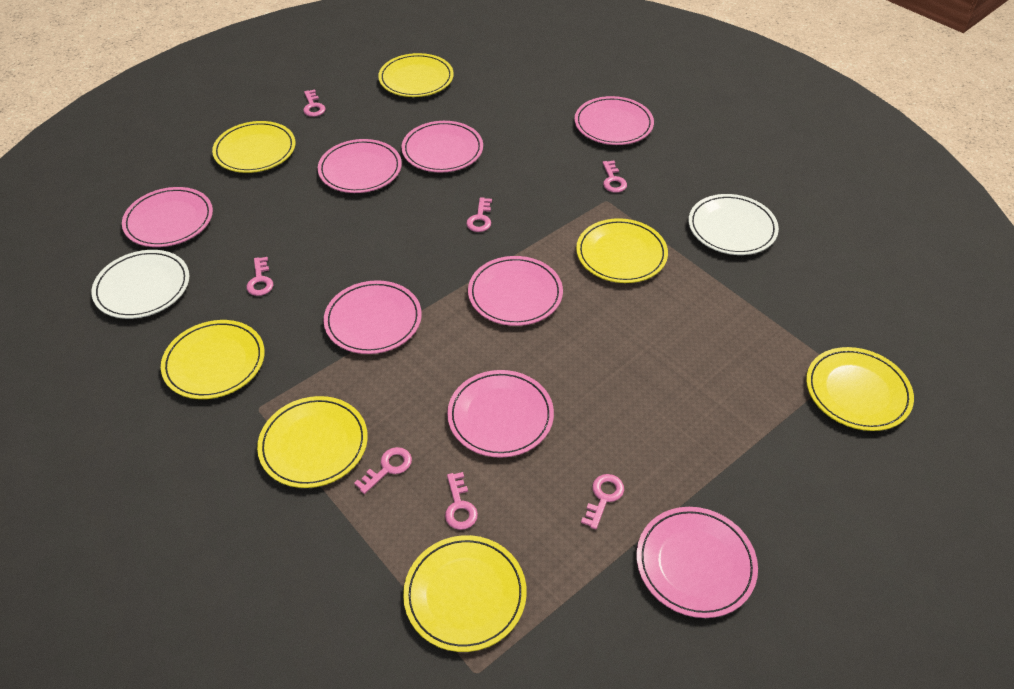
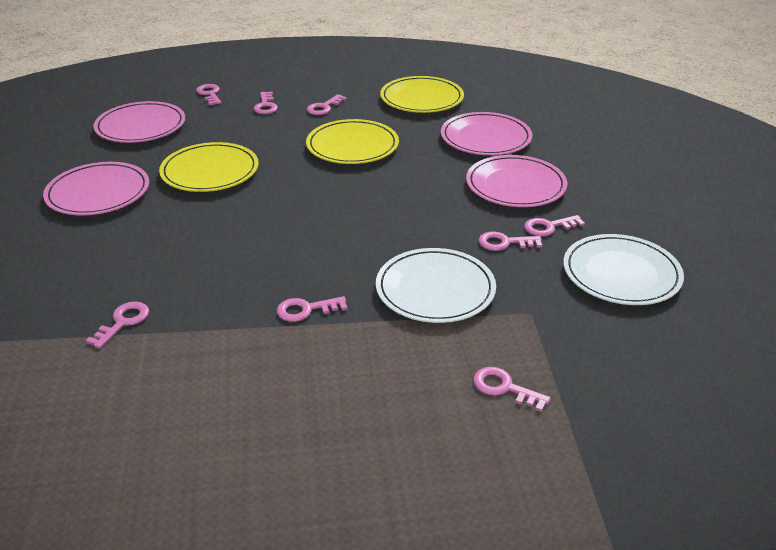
pink key: [246,257,273,296] [303,90,325,117] [354,447,412,494] [445,472,478,530] [466,197,492,232] [581,474,624,530] [602,161,627,193] = 7 -> [86,302,149,348] [196,84,222,105] [254,92,278,114] [277,296,347,322] [307,94,347,115] [473,367,550,412] [479,231,542,251] [524,215,585,236] = 8
pink plate: [122,187,213,247] [318,139,402,193] [324,280,422,354] [402,121,483,173] [447,370,554,458] [468,256,563,326] [575,96,654,145] [637,507,758,618] = 8 -> [43,162,149,216] [94,101,185,143] [441,112,533,155] [466,155,567,207] = 4
yellow plate: [161,320,265,399] [212,121,295,173] [257,396,368,488] [378,53,454,97] [403,535,527,652] [576,218,668,283] [806,347,914,431] = 7 -> [159,142,259,192] [306,119,399,164] [380,76,464,113] = 3

